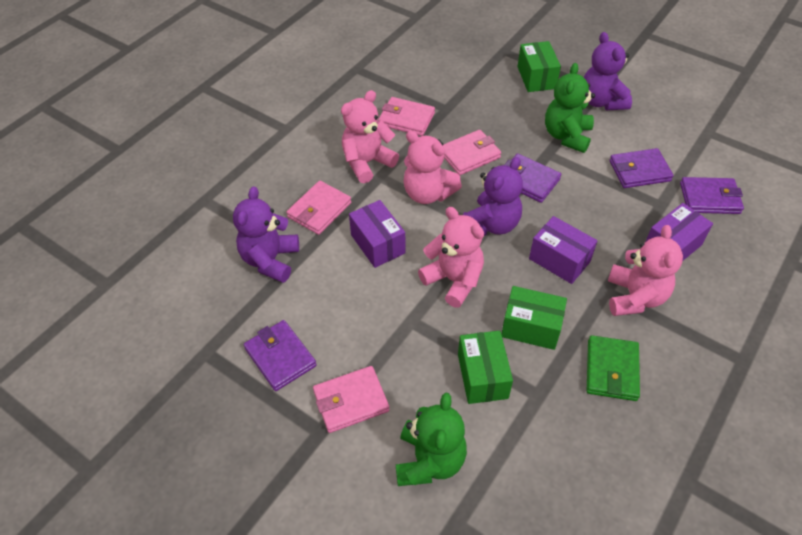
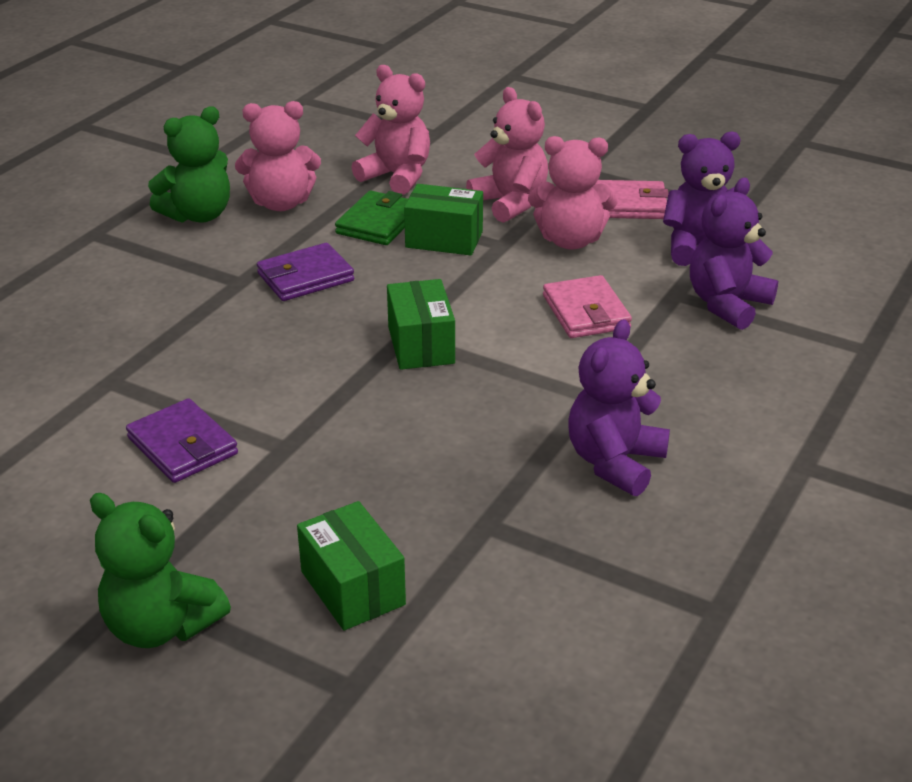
pink wallet: [286,181,351,235] [313,366,390,433] [378,97,435,136] [443,130,501,175] = 4 -> [543,275,632,338] [593,180,669,219] = 2
purple box: [349,200,406,268] [529,216,597,284] [645,203,713,260] = 3 -> none = 0
purple wallet: [244,320,317,391] [504,153,561,203] [609,148,674,188] [680,177,744,214] = 4 -> [126,398,238,483] [257,243,354,301] = 2

